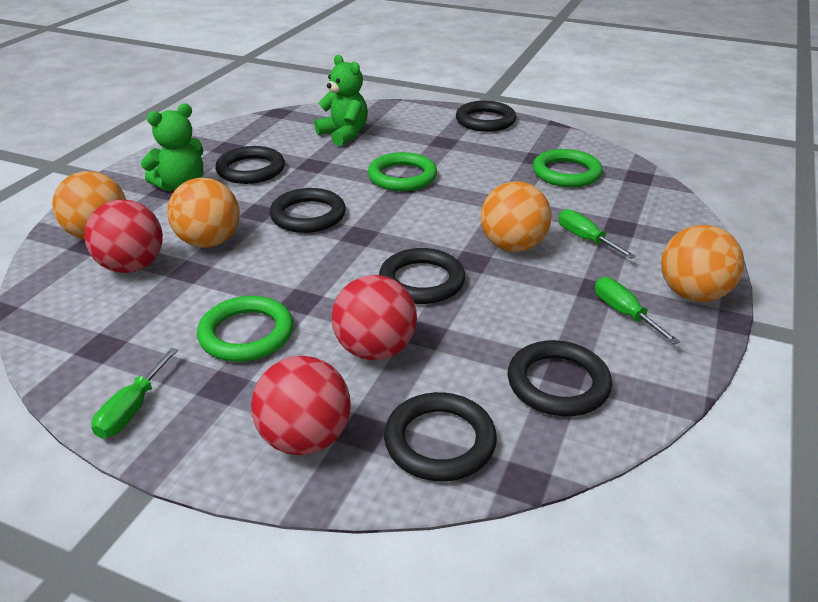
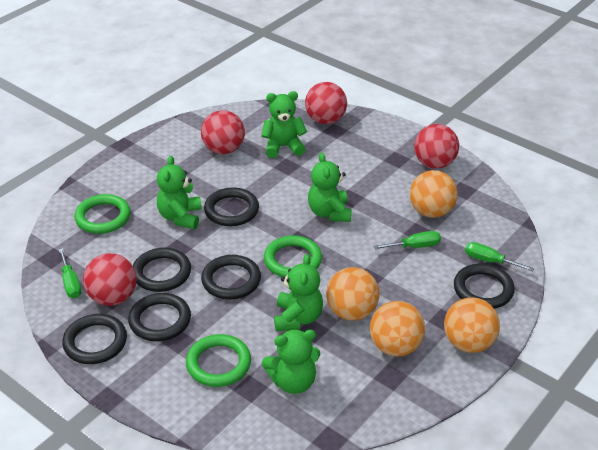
green teddy bear: [141,103,203,192] [314,55,368,146] = 2 -> [157,156,202,229] [261,91,307,158] [262,329,320,394] [274,254,323,331] [308,153,352,222] = 5
red ball: [84,199,163,273] [251,356,351,455] [331,275,417,360] = 3 -> [83,253,137,306] [201,110,245,154] [305,82,347,124] [414,124,459,169] = 4

